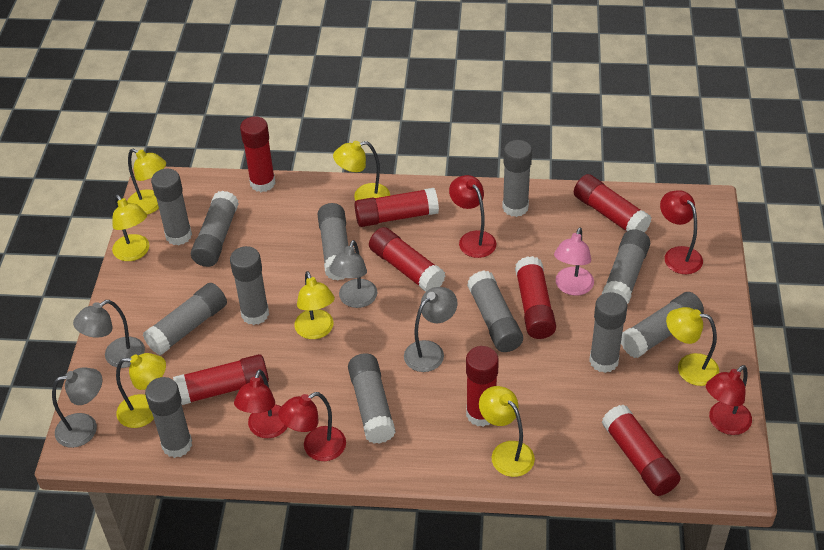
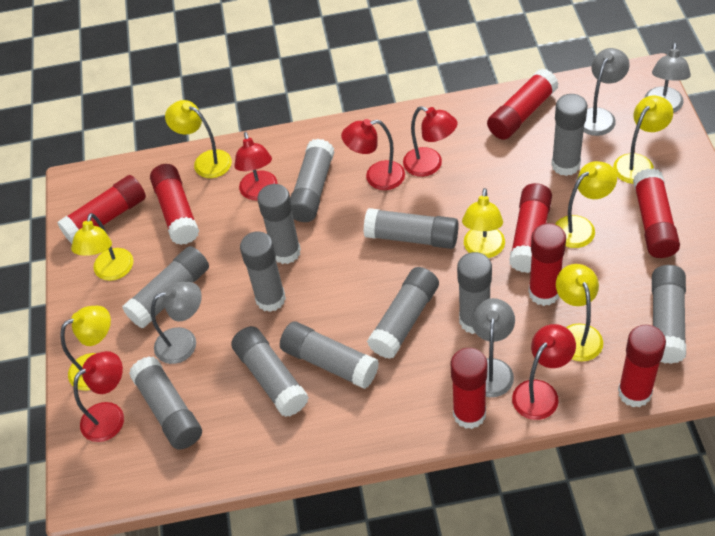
pink lamp: [554,227,594,296] = 1 -> none = 0

